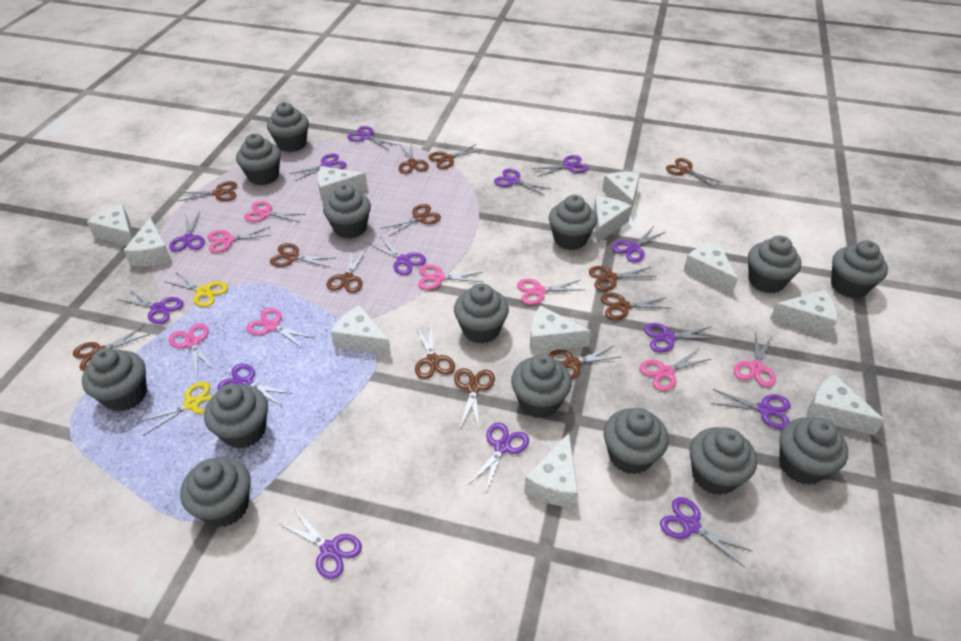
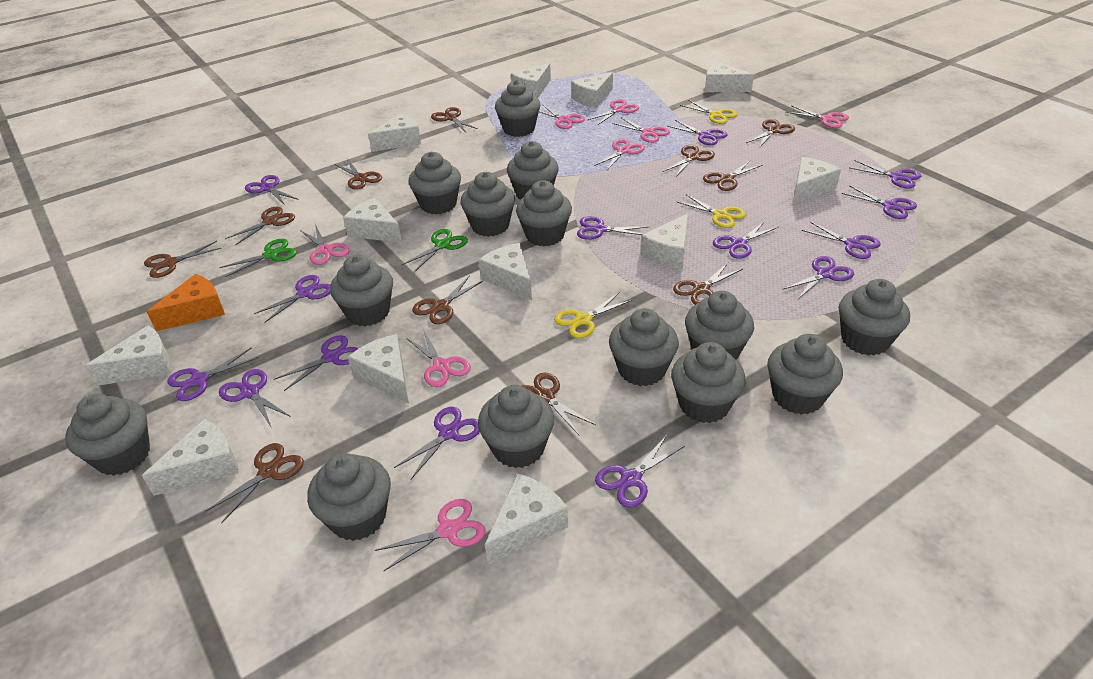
brown scissors: [73,325,150,371] [179,181,237,201] [270,243,335,268] [327,249,367,293] [380,204,441,237] [399,141,429,174] [415,324,455,379] [429,144,481,169] [454,368,495,430] [548,345,620,380] [589,266,656,291] [601,293,671,320] [666,158,722,188] = 13 -> [144,241,221,278] [205,443,304,524] [225,207,295,246] [334,159,382,190] [412,275,483,324] [431,107,478,132] [522,373,596,435] [663,145,715,177] [673,263,743,305] [703,161,762,191] [746,119,795,148] = 11
green scissors: none = 0 -> [219,239,297,277] [401,229,468,272] = 2
orange cheese: none = 0 -> [147,274,225,331] = 1
white cheese: [87,204,134,245] [123,218,172,267] [317,166,368,203] [331,305,391,355] [524,433,578,507] [530,306,591,352] [594,196,632,243] [602,172,640,215] [683,243,738,294] [770,290,838,336] [806,374,885,435] = 11 -> [85,325,172,386] [142,419,239,496] [343,197,402,243] [348,334,409,403] [368,113,421,152] [479,243,532,300] [485,473,568,564] [511,63,551,98] [571,72,613,108] [640,214,688,269] [705,62,754,92] [793,157,841,204] = 12
yellow scissors: [136,382,213,436] [164,272,228,307] = 2 -> [554,292,632,338] [676,194,746,228] [680,100,738,124] = 3

